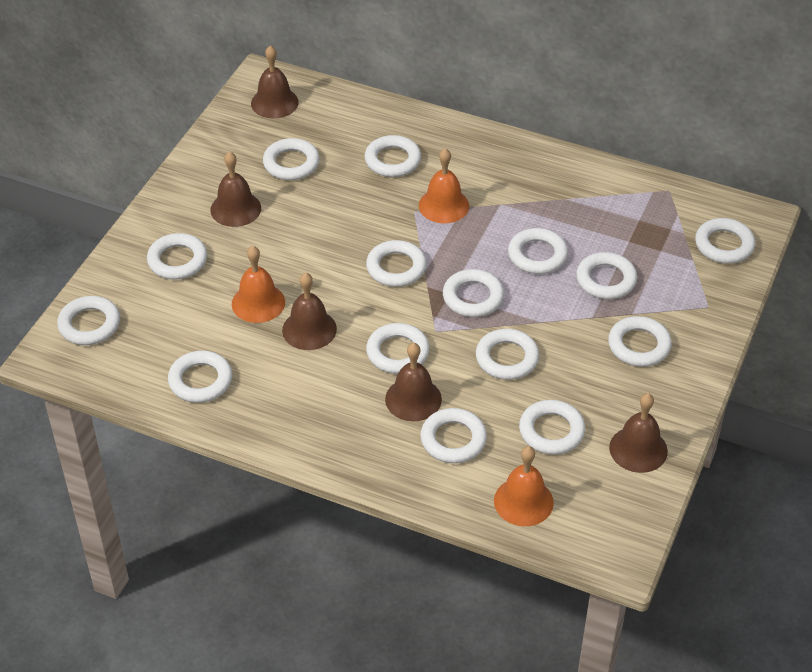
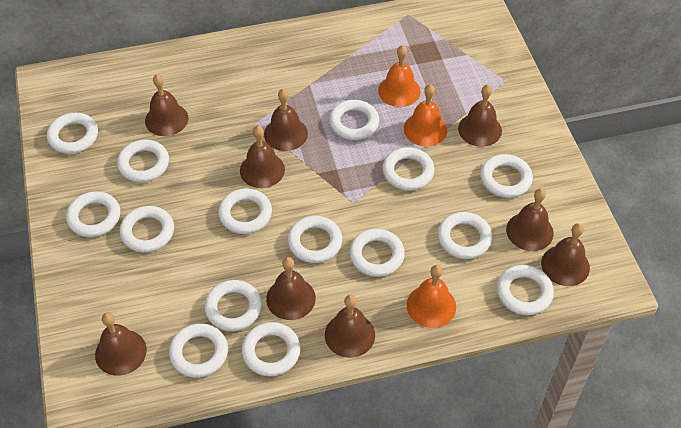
brown bell: [210,152,261,227] [251,46,299,119] [282,273,337,350] [385,343,442,421] [609,393,668,473] = 5 -> [95,312,147,376] [145,74,188,136] [240,126,285,188] [264,89,308,151] [266,257,316,320] [325,295,375,358] [458,85,502,147] [506,188,554,251] [541,223,590,286] = 9

